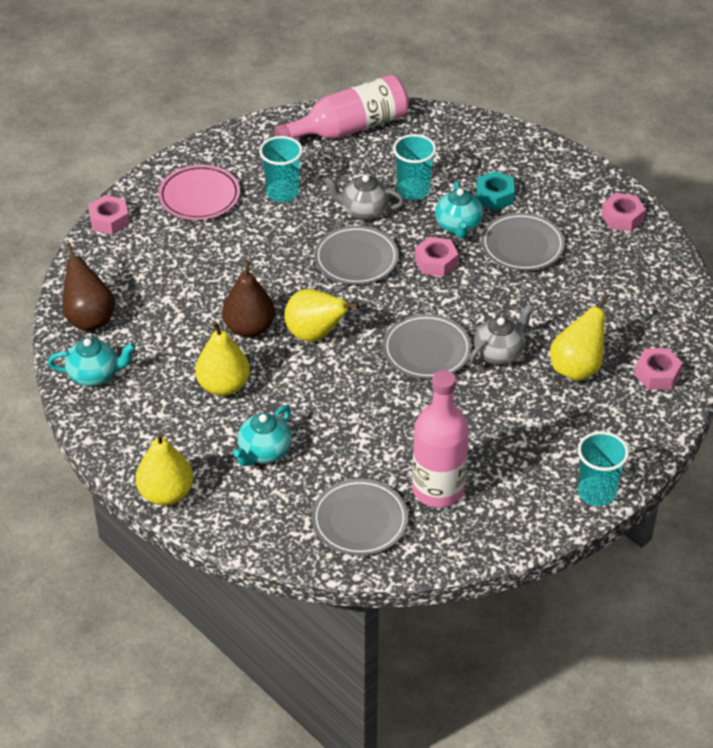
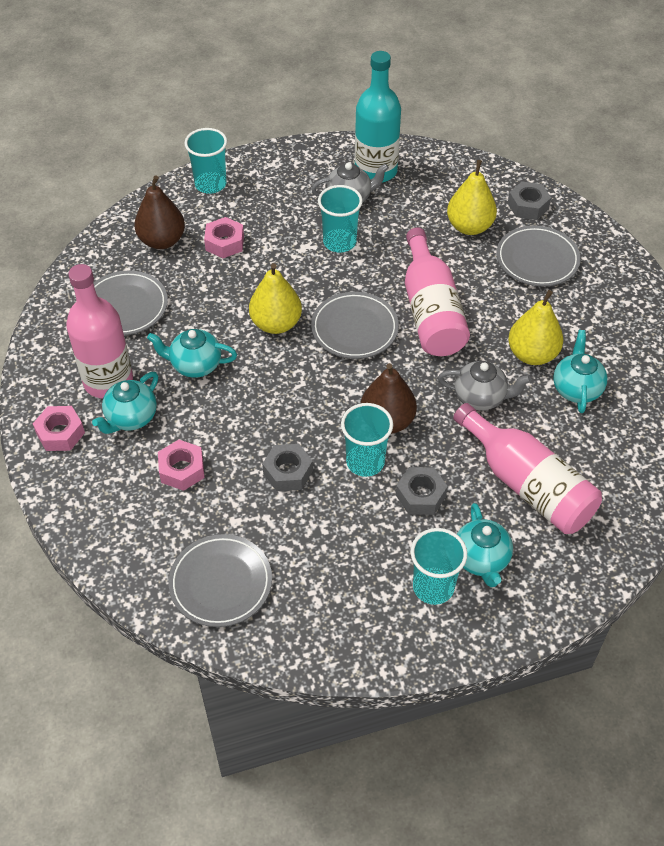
grey nut: none = 0 -> [262,444,313,491] [396,467,448,515] [508,181,551,220] = 3
pink bottle: [274,75,408,139] [412,370,469,507] = 2 -> [66,264,133,399] [405,227,470,356] [453,403,602,534] = 3
pink nut: [88,195,130,235] [415,237,459,277] [601,193,646,232] [634,348,683,390] = 4 -> [33,406,85,451] [158,440,205,491] [204,217,244,258] = 3
pink plate: [158,165,240,220] = 1 -> none = 0
turquoise bottle: none = 0 -> [355,51,401,183] = 1
turquoise cup: [259,136,303,202] [393,134,436,200] [578,431,629,506] = 3 -> [185,128,227,194] [318,185,363,253] [341,403,393,477] [411,528,467,605] = 4
turquoise nut: [476,171,515,211] = 1 -> none = 0
turquoise teapot: [48,338,135,386] [233,405,291,466] [435,181,483,238] = 3 -> [92,372,158,434] [147,329,237,378] [457,503,513,587] [553,330,607,413] = 4
yellow pear: [135,432,193,505] [195,321,250,396] [284,289,359,342] [550,293,609,381] = 4 -> [249,263,302,334] [447,160,497,235] [508,290,563,365] = 3

